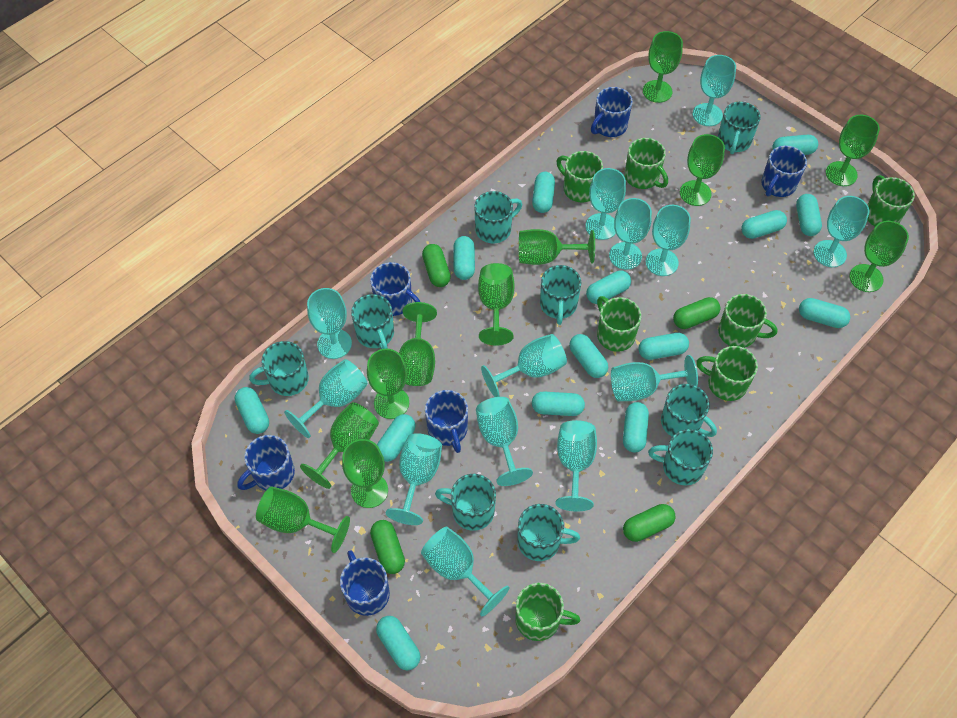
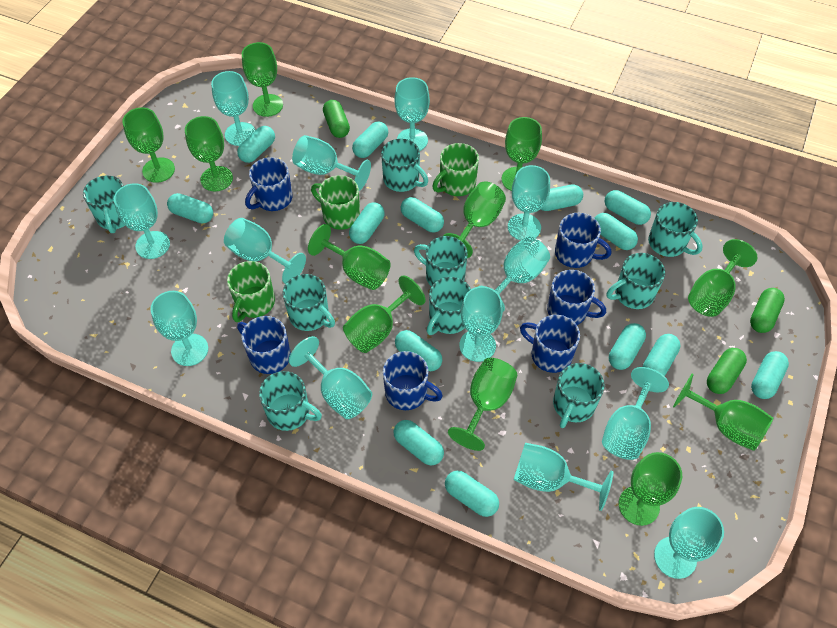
green capsule: [370,520,405,574] [422,244,451,287] [623,504,676,542] [673,297,721,329] = 4 -> [323,100,350,138] [707,348,747,394] [750,288,785,333] = 3
green mug: [515,583,581,641] [556,151,603,202] [597,296,641,352] [625,138,668,189] [696,346,758,401] [718,294,777,348] [867,175,915,227] = 7 -> [227,261,275,322] [311,175,360,230] [432,143,479,196] = 3

